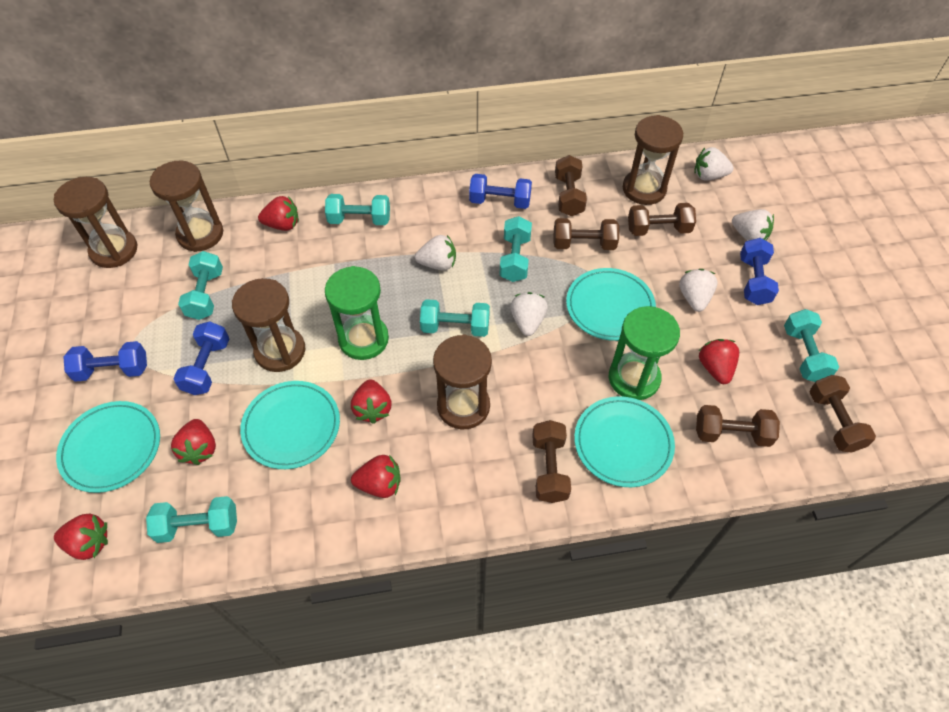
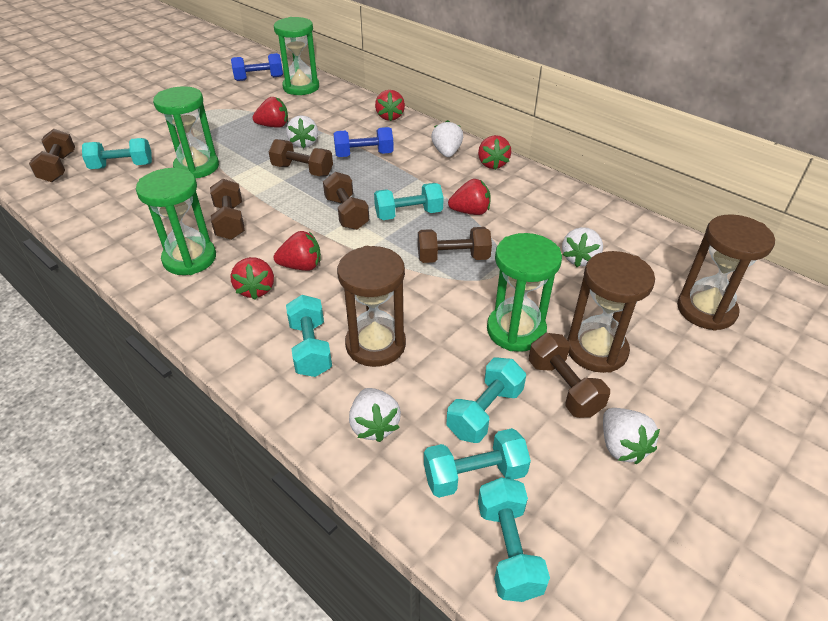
blue dumbbell: [63,341,147,382] [173,321,229,395] [469,174,532,209] [740,238,779,305] = 4 -> [231,53,283,81] [334,127,394,157] = 2
brown hourglass: [54,177,137,268] [150,160,223,252] [232,278,305,372] [433,334,492,430] [623,115,683,205] = 5 -> [337,246,406,367] [567,251,655,373] [677,214,775,331] = 3
green hourglass: [325,266,389,360] [609,306,680,400] = 2 -> [136,168,216,275] [153,86,219,179] [274,17,319,95] [487,233,562,352] = 4
turquoise plate: [56,401,160,493] [240,381,340,469] [566,268,656,341] [574,396,675,487] = 4 -> none = 0

